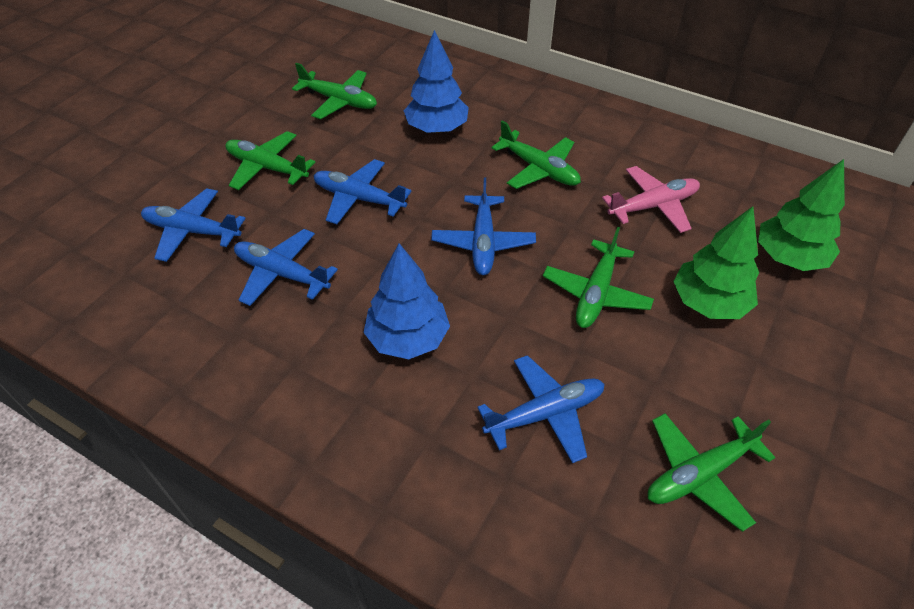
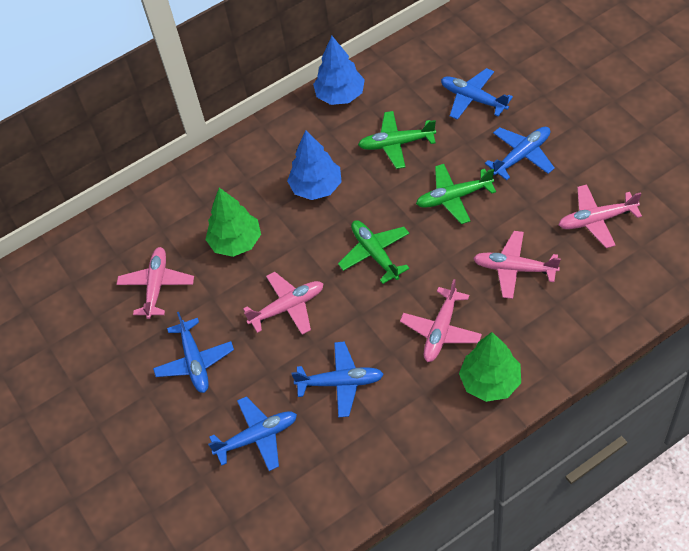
green plane: [226,131,316,190] [292,63,377,119] [491,121,581,189] [543,227,654,328] [648,413,775,532] = 5 -> [338,220,410,284] [358,111,436,169] [416,164,496,224] = 3
pink plane: [602,166,700,233] = 1 -> [116,247,194,319] [243,272,323,335] [400,279,482,362] [473,231,561,299] [559,184,642,248] = 5

